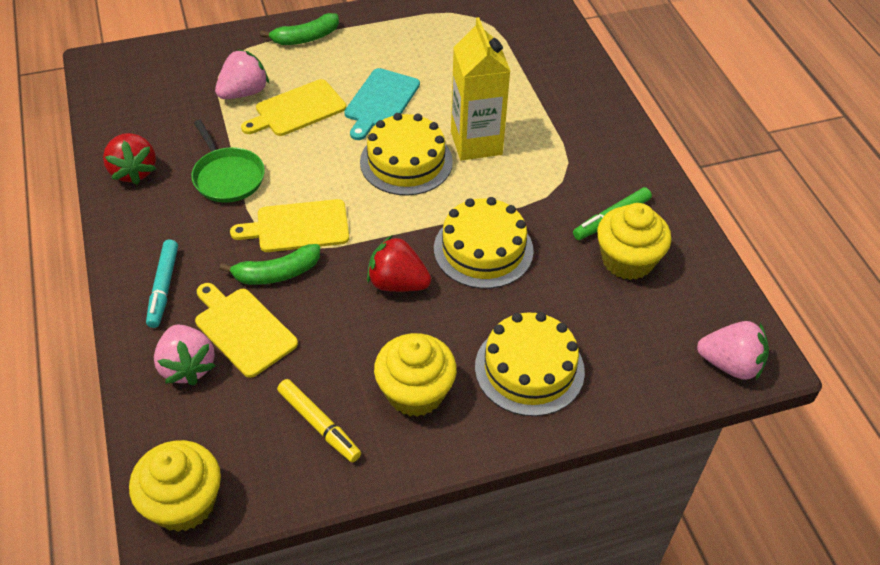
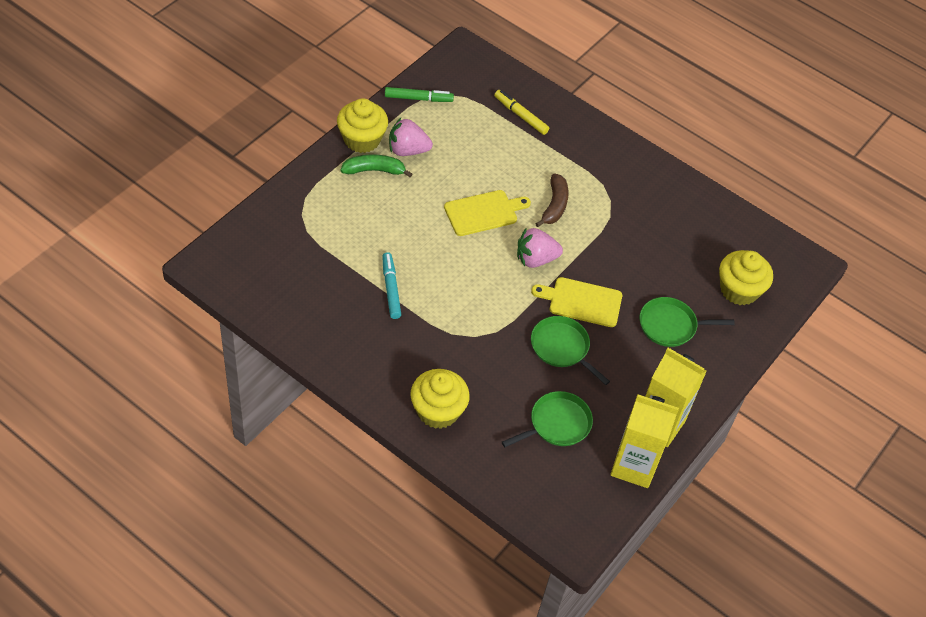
brown banana: none = 0 -> [535,173,569,227] = 1
green banana: [220,244,320,285] [260,13,339,45] = 2 -> [340,154,412,177] = 1
green pan: [191,120,265,203] = 1 -> [502,391,593,447] [531,316,610,385] [640,297,735,347] = 3
pink strawberry: [154,325,215,385] [215,49,269,99] [697,321,769,380] = 3 -> [389,118,433,156] [517,227,563,268] = 2
red strawberry: [103,133,156,185] [367,235,431,292] = 2 -> none = 0
turquoise cutting board: [344,68,420,140] = 1 -> none = 0
yellow cake: [360,113,453,196] [434,197,534,289] [475,312,585,416] = 3 -> none = 0
yellow carton: [451,17,510,161] = 1 -> [610,394,679,488] [645,348,707,447] = 2
yellow cutting board: [195,283,298,378] [230,199,349,252] [241,79,346,136] = 3 -> [444,190,531,236] [531,277,622,327] = 2

